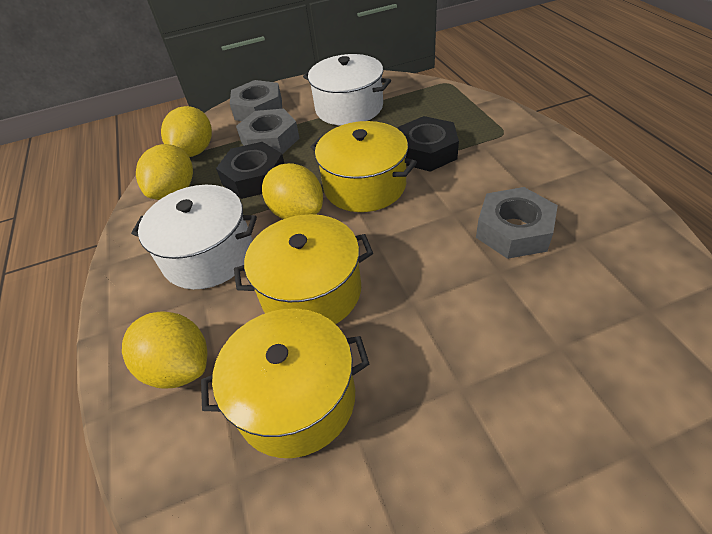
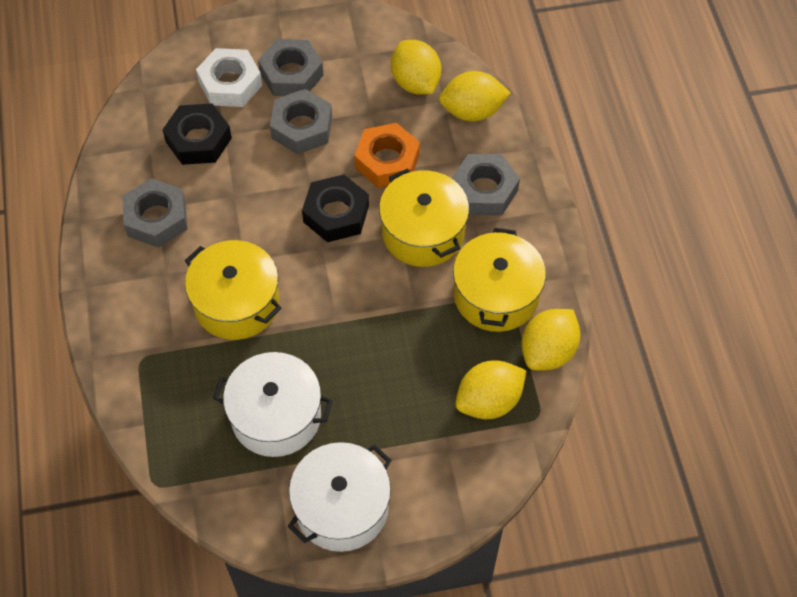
grey nut: [230,80,282,121] [236,109,300,154] [476,187,558,259] = 3 -> [122,178,187,248] [258,39,323,96] [270,89,332,154] [452,154,520,215] = 4
orange nut: none = 0 -> [354,123,420,188] = 1
white nut: none = 0 -> [196,48,262,107] = 1

